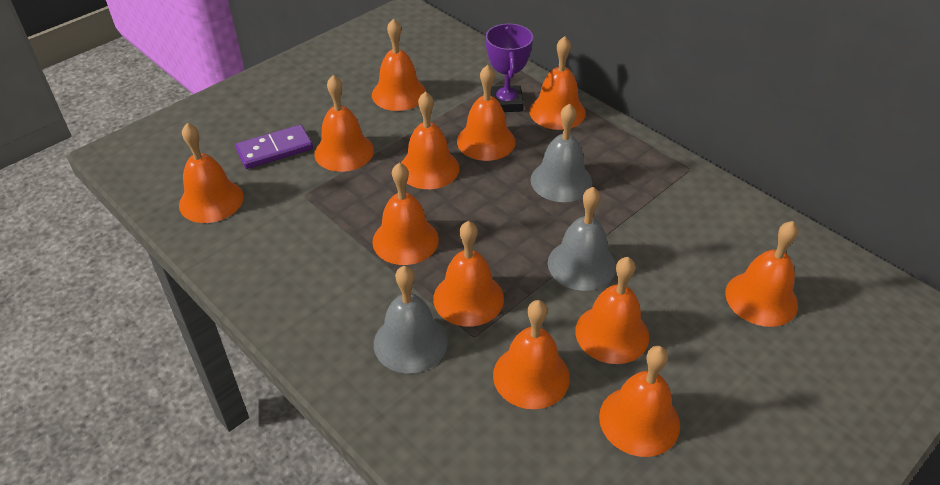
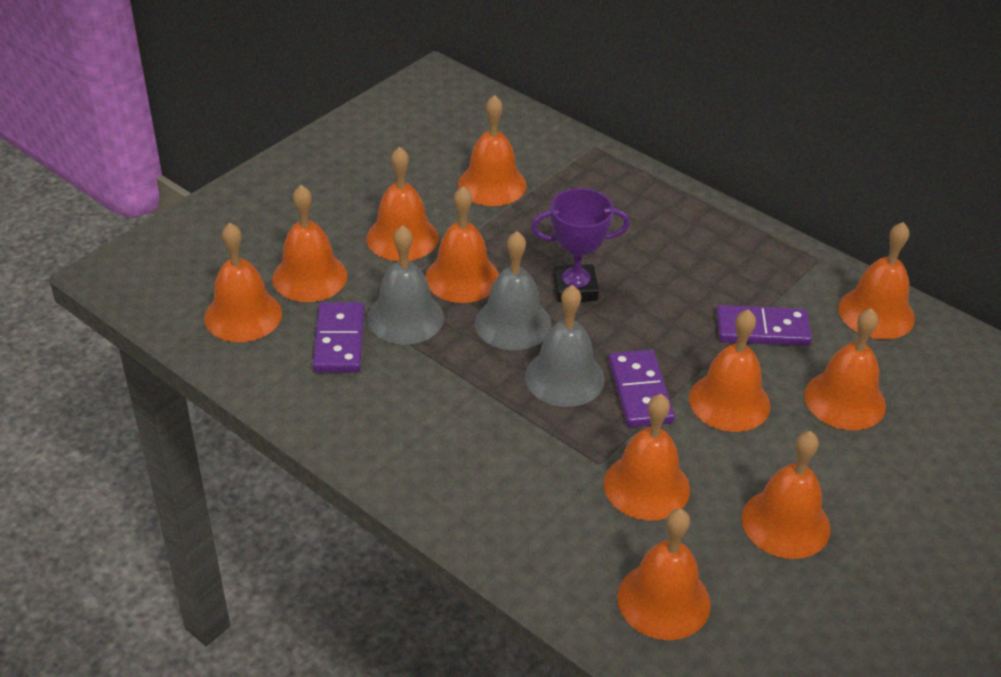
orange bell: [179,123,244,223] [314,75,374,172] [372,19,426,111] [372,163,439,265] [401,91,459,189] [433,221,504,327] [457,65,516,161] [493,300,570,409] [529,36,586,130] [575,257,649,364] [599,346,680,457] [725,221,798,327] = 12 -> [204,223,282,342] [272,185,347,302] [366,147,439,261] [425,186,499,303] [458,95,527,206] [604,394,690,521] [617,509,711,640] [689,309,770,432] [742,431,830,559] [804,308,886,430] [838,222,915,339] = 11
purple domino: [235,125,313,169] = 1 -> [313,302,365,373] [608,350,675,427] [716,305,812,346] = 3

